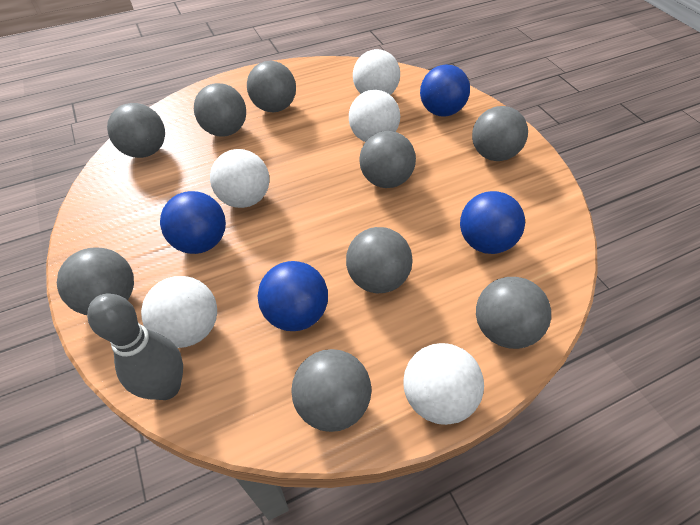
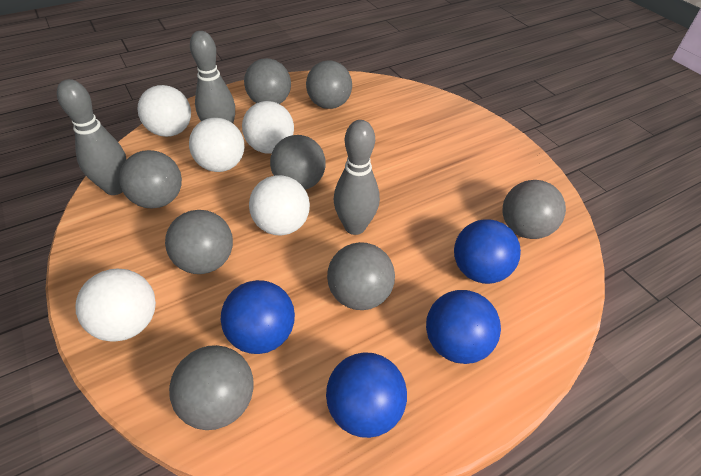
grey ball: [57,247,134,315] [107,103,165,158] [194,83,246,137] [247,61,296,112] [291,349,371,432] [346,227,413,293] [360,131,416,188] [472,106,528,161] [476,277,551,349] = 9 -> [119,150,182,209] [165,210,233,274] [169,345,254,430] [244,58,291,104] [270,135,326,190] [306,60,352,109] [327,242,395,310] [503,180,566,239] = 8
grey bowling pin: [87,294,183,400] = 1 -> [57,79,127,195] [190,31,235,123] [334,120,380,235] = 3

